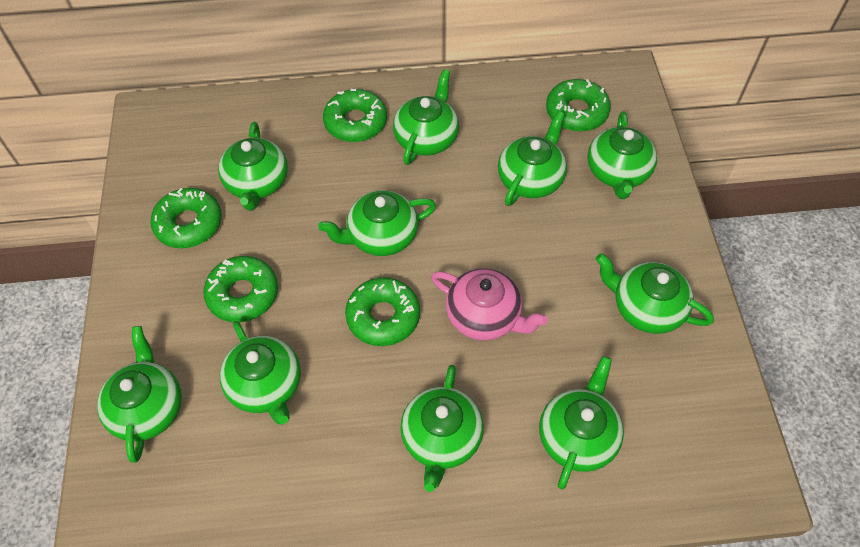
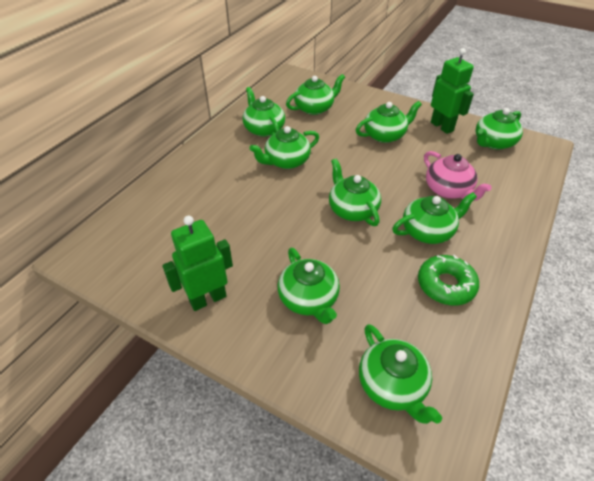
green donut: [150,188,222,248] [203,256,278,322] [323,89,387,142] [345,277,420,346] [546,79,611,132] = 5 -> [418,255,479,306] = 1
green robot: none = 0 -> [162,216,233,311] [431,48,474,134] = 2
green teapot: [97,326,182,463] [218,122,288,211] [220,321,301,425] [318,190,436,256] [393,69,459,165] [400,365,484,492] [498,111,567,206] [539,356,624,490] [587,111,657,199] [596,253,714,334] = 10 -> [242,87,285,137] [249,126,319,169] [278,248,340,324] [286,74,345,115] [329,159,381,226] [356,101,422,143] [359,324,442,424] [392,192,477,244] [475,108,523,150] = 9

